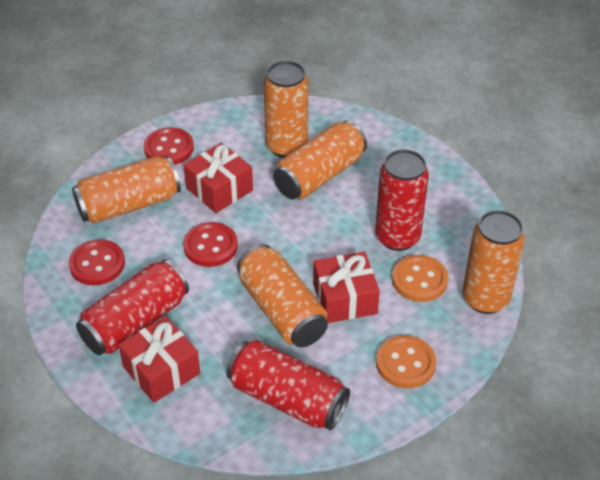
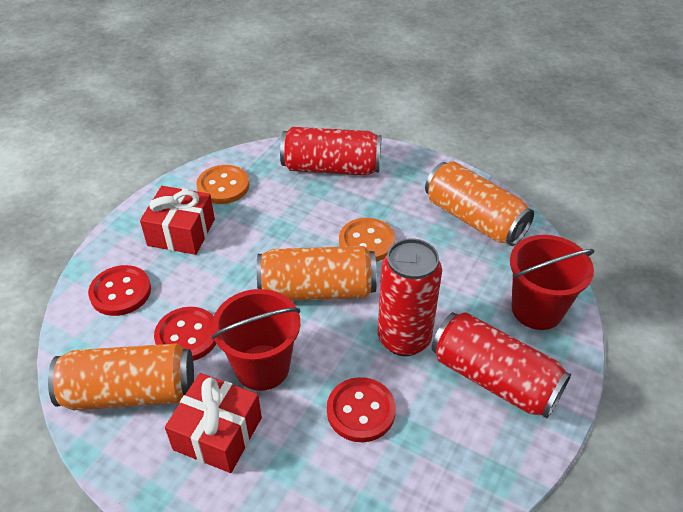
orange can: [72,156,181,224] [237,244,328,347] [264,61,309,158] [273,120,367,199] [462,210,525,314] = 5 -> [48,343,194,410] [257,246,377,301] [425,161,534,246] = 3
red bucket: none = 0 -> [212,289,300,391] [510,235,595,330] = 2
red gift: [119,316,200,403] [184,143,253,213] [313,252,380,323] = 3 -> [140,186,215,255] [165,373,262,473] = 2

